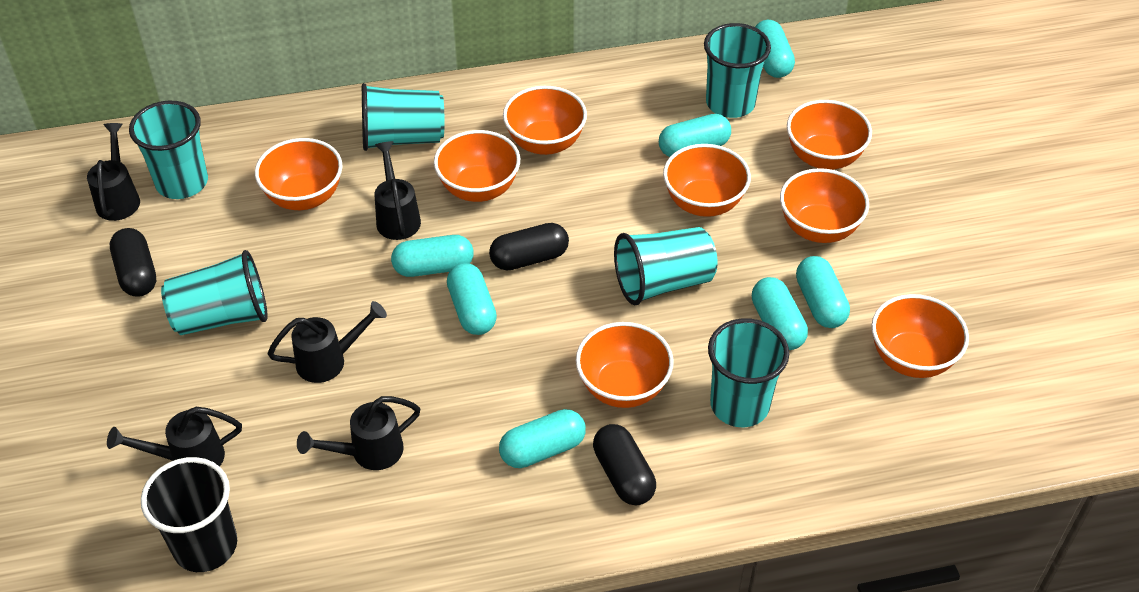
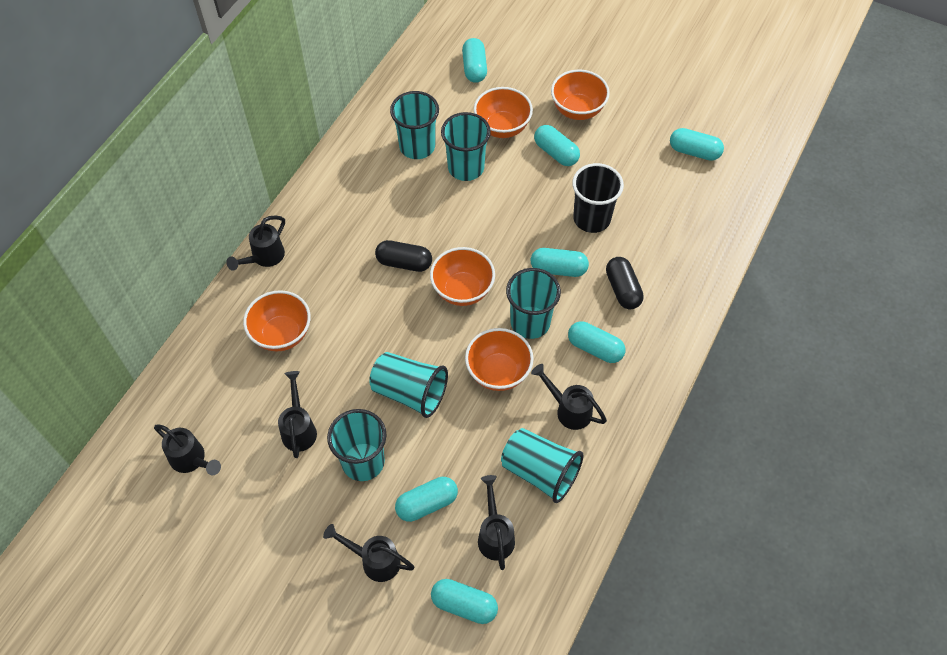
black capsule: [110,228,156,296] [489,223,569,270] [593,424,656,505] = 3 -> [375,240,432,272] [606,257,644,310] = 2
black watering can: [87,123,140,221] [107,407,242,467] [267,301,387,383] [297,396,420,470] [374,141,421,240] = 5 -> [154,424,221,475] [226,216,285,271] [278,371,317,458] [323,524,415,582] [478,475,515,570] [531,364,607,430] = 6
orange bowl: [255,138,343,210] [434,130,520,202] [503,86,587,155] [576,322,674,408] [663,144,751,217] [780,168,869,243] [787,100,872,169] [871,294,969,378] = 8 -> [243,290,310,351] [430,247,495,306] [465,328,534,391] [474,87,533,138] [551,69,610,120] = 5

